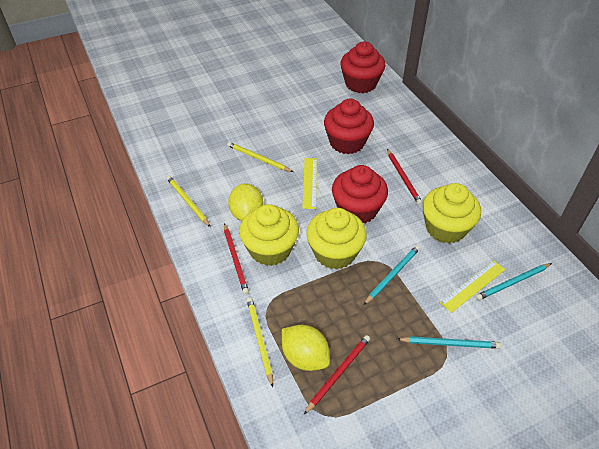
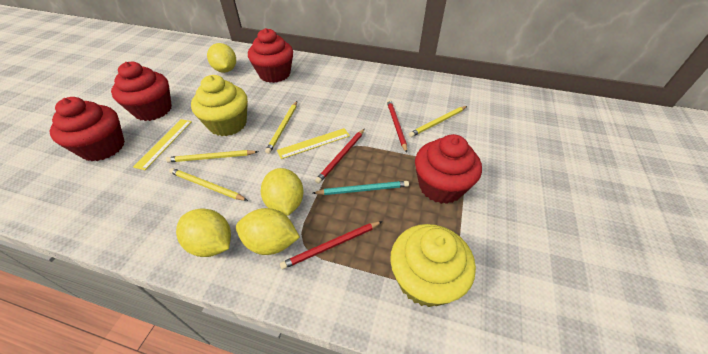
red cupcake: [324,99,374,154] [332,165,388,223] [341,41,385,93] = 3 -> [50,97,125,161] [111,62,172,121] [248,28,293,83] [415,134,482,204] = 4
turquoise pencil: [364,245,420,305] [397,336,501,349] [476,263,552,300] = 3 -> [313,181,409,195] = 1
yellow cupcake: [239,204,299,266] [306,208,367,270] [423,183,481,243] = 3 -> [191,75,248,136] [390,224,476,307] = 2
yellow lemon: [228,183,263,221] [282,325,330,371] = 2 -> [176,208,231,257] [207,43,236,73] [236,208,300,255] [261,168,303,216] = 4
yellow pencil: [167,176,210,227] [227,142,293,172] [247,297,273,387] = 3 -> [166,150,258,163] [169,168,248,201] [265,101,297,154] [409,106,467,137] = 4

